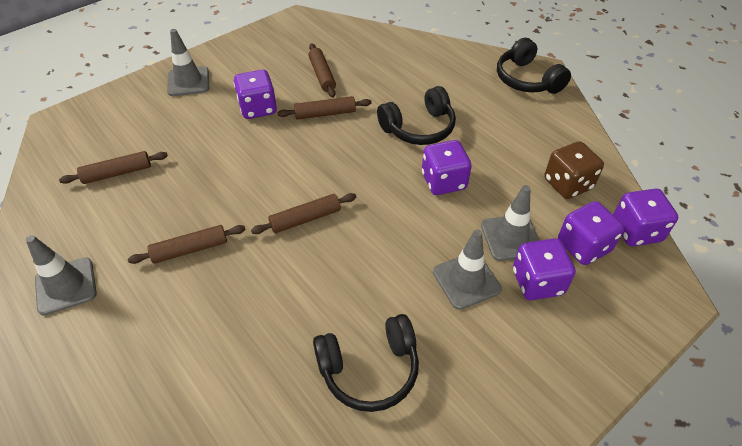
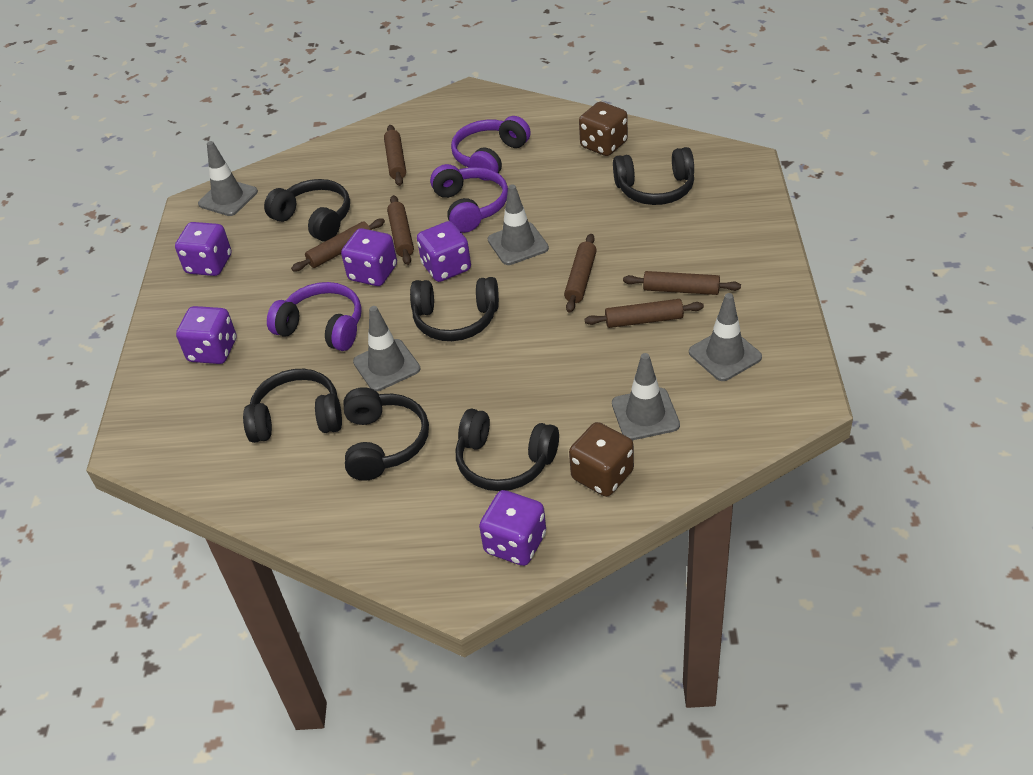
black headphones: [313,314,419,412] [377,86,456,145] [497,38,571,94] = 3 -> [243,369,342,443] [264,179,350,242] [343,387,429,481] [410,277,499,341] [456,408,559,491] [613,147,694,205] = 6
brown dice: [545,141,604,199] = 1 -> [569,422,634,497] [579,102,628,156] = 2
brown rolling pin: [59,151,168,184] [128,225,246,264] [251,193,356,234] [277,96,372,120] [308,43,336,98] = 5 -> [291,219,385,272] [384,125,406,186] [387,195,414,265] [564,234,597,313] [585,299,704,328] [623,271,741,295] = 6
grey traffic cone: [26,235,97,315] [167,29,209,96] [433,229,502,310] [481,185,539,261] = 4 -> [198,141,258,216] [353,306,420,391] [488,184,549,265] [612,353,680,440] [689,293,762,381] = 5
purple headphones: none = 0 -> [267,282,362,351] [430,164,508,233] [451,116,531,181] = 3

